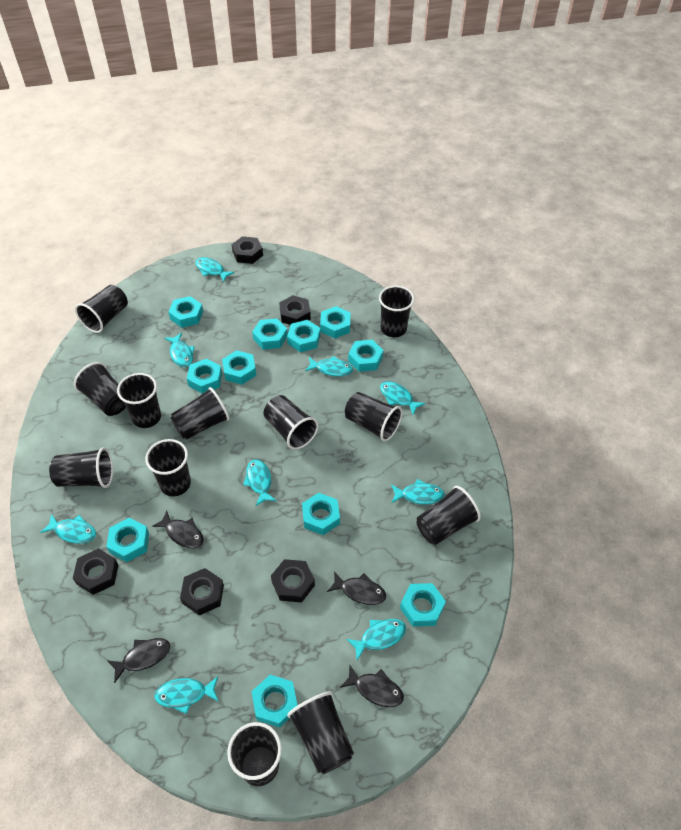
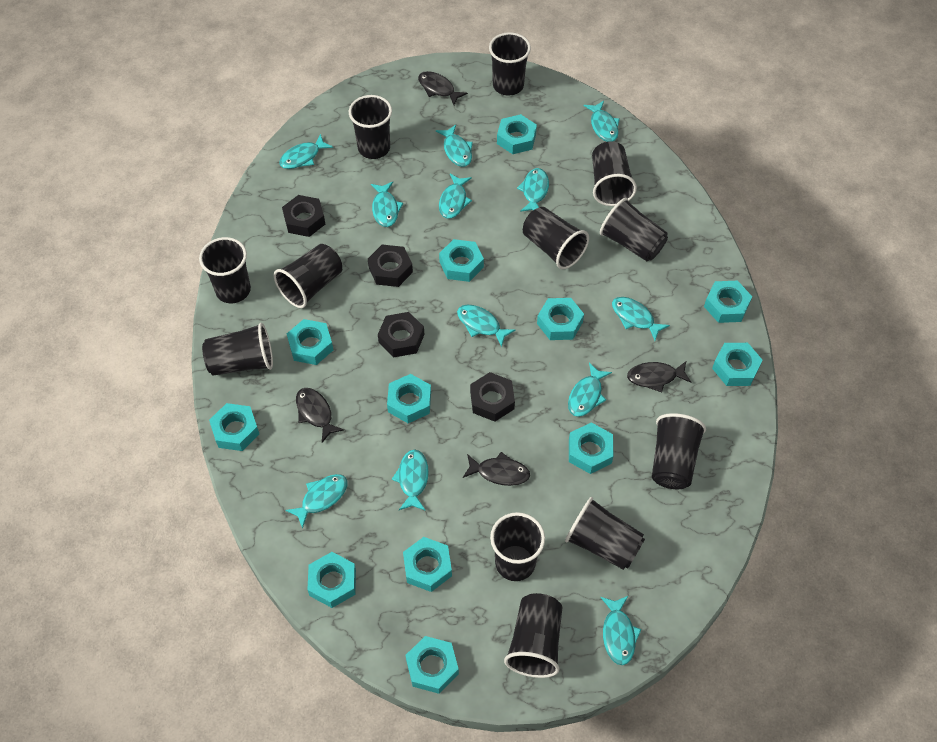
black nut: [73,548,118,595] [180,568,224,616] [232,236,263,264] [271,559,315,603] [279,295,311,325] = 5 -> [282,195,325,237] [368,245,413,287] [378,312,424,357] [470,372,515,422] = 4
turquoise fish: [40,514,96,544] [154,676,219,714] [164,332,195,367] [196,257,235,282] [243,459,277,506] [305,356,353,377] [346,619,406,660] [380,381,425,415] [391,479,445,504] = 9 -> [279,134,333,169] [285,474,348,529] [371,182,403,227] [392,449,429,511] [436,125,473,167] [439,174,472,219] [457,305,516,347] [517,168,549,212] [568,363,612,417] [584,101,620,142] [600,596,641,665] [612,297,670,341] = 12
turquoise nut: [107,518,149,562] [168,296,203,328] [187,359,222,394] [222,350,256,385] [252,318,287,350] [252,675,298,728] [287,320,320,352] [302,493,340,535] [320,306,350,338] [348,340,383,372] [400,583,446,627] = 11 -> [209,403,259,451] [287,319,333,365] [307,552,356,608] [387,374,431,423] [403,537,452,592] [405,636,459,694] [439,239,484,282] [497,114,537,154] [537,298,584,340] [569,423,613,474] [704,281,752,323] [712,343,762,386] = 12

